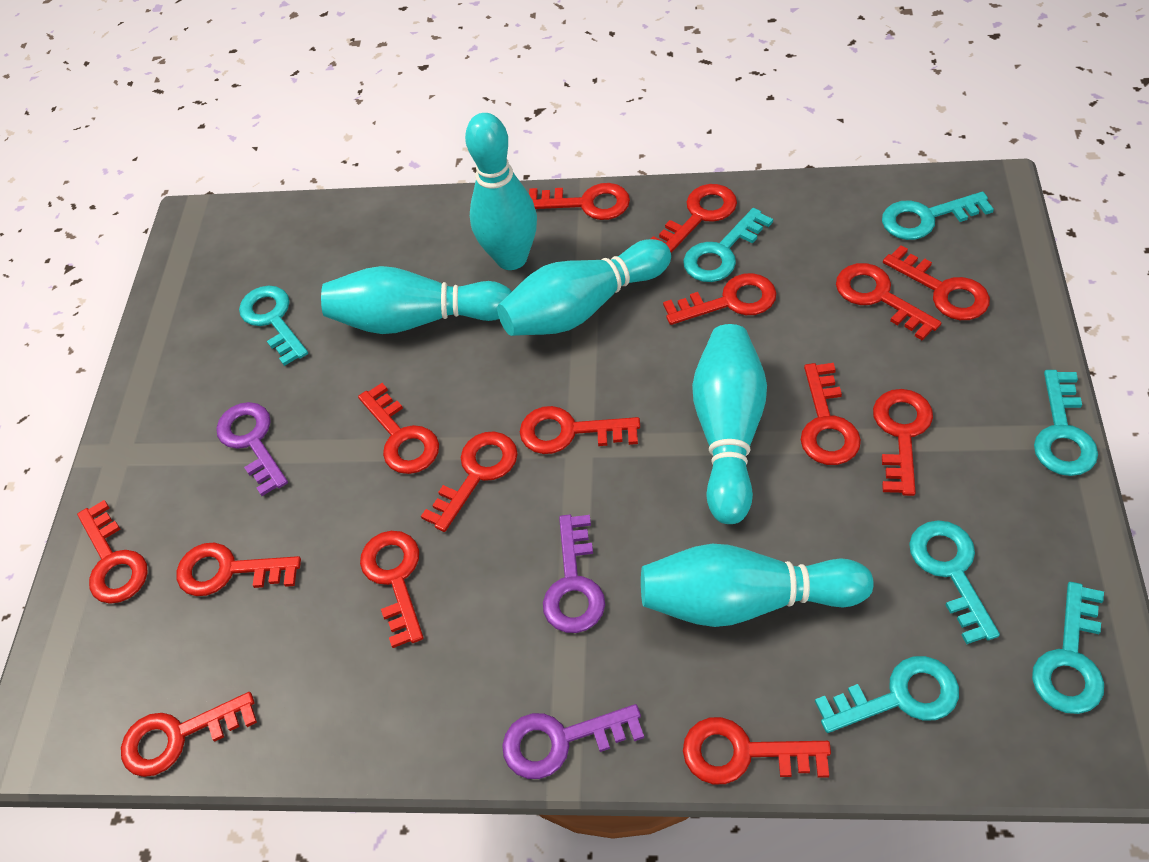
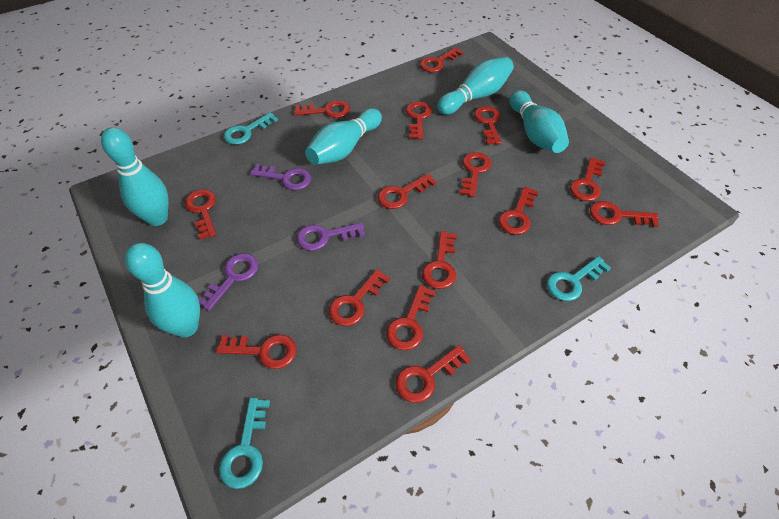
turquoise key: [239,286,308,366] [683,208,773,282] [815,656,959,733] [882,192,994,240] [909,520,1000,644] [1032,582,1104,714] [1034,370,1098,476] = 7 -> [219,398,270,489] [224,112,278,145] [547,256,611,301] = 3

